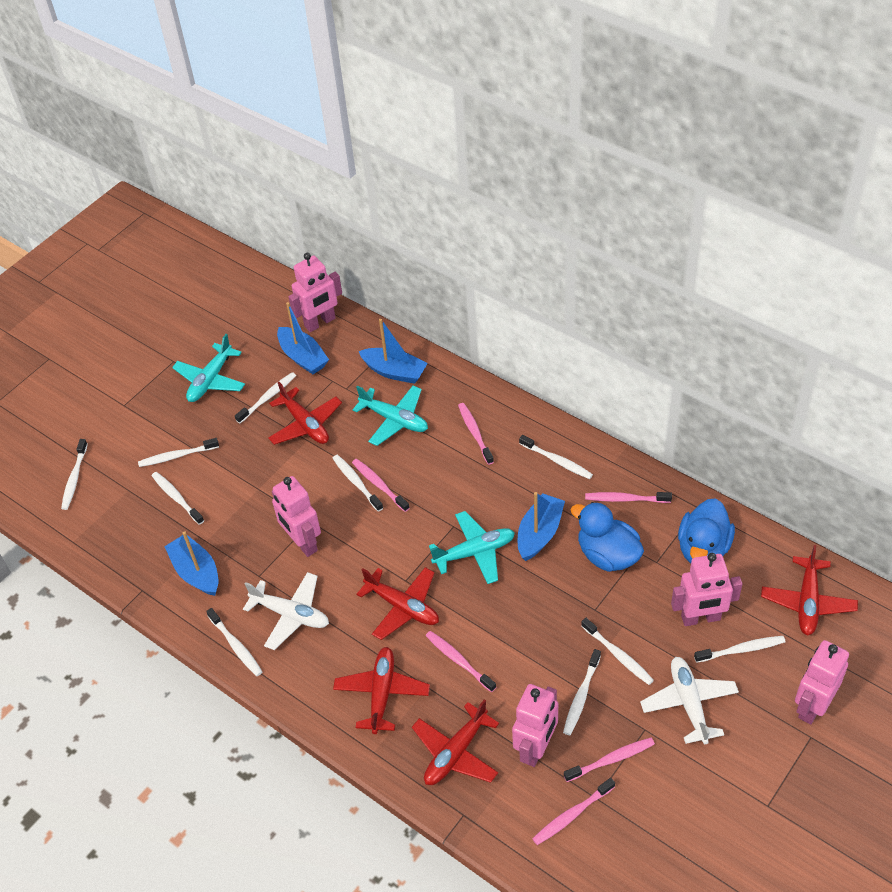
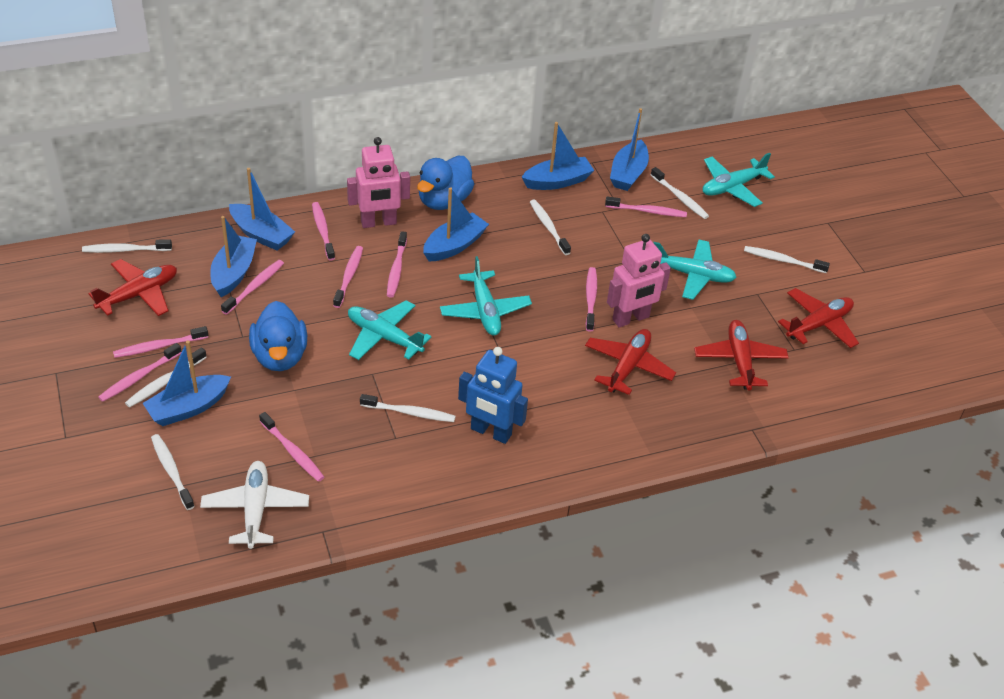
blue boat: [164,531,218,596] [277,302,329,374] [359,319,428,384] [518,492,565,561] = 4 -> [142,340,231,426] [210,216,257,297] [229,168,295,251] [423,187,489,261] [522,122,594,190] [610,108,649,191] = 6
blue robot: none = 0 -> [458,347,528,444] = 1
pink robot: [272,476,321,557] [289,253,342,332] [512,684,558,767] [671,553,743,626] [795,640,849,724] = 5 -> [347,137,410,228] [607,234,671,327] = 2
pink toothbrush: [352,459,410,512] [426,631,496,692] [458,403,494,465] [532,778,615,845] [564,738,655,782] [585,492,672,503] = 6 -> [98,343,182,402] [113,326,208,358] [221,260,284,315] [259,412,324,482] [312,202,335,261] [333,246,363,308] [387,231,407,298] [586,267,597,332] [605,196,687,217] = 9
red plane: [268,382,342,445] [333,647,430,734] [356,567,439,640] [412,699,499,785] [761,545,858,636] = 5 -> [88,259,177,316] [585,329,676,395] [694,320,789,390] [778,288,859,348] = 4
turquoise plane: [172,334,245,402] [353,385,428,446] [429,511,515,584] = 3 -> [348,300,431,360] [440,256,532,336] [653,239,737,300] [703,153,775,207] = 4
white plane: [243,572,329,650] [640,657,739,744] = 2 -> [200,461,309,549] = 1
white toothbrush: [61,439,88,510] [138,438,219,467] [152,472,204,525] [206,608,262,676] [235,372,296,423] [333,455,383,512] [519,435,593,479] [563,649,601,735] [581,618,654,685] [694,636,785,663] = 10 -> [82,239,172,253] [125,347,207,408] [151,434,195,510] [360,394,456,422] [530,200,571,255] [651,167,709,219] [744,246,830,273] = 7

